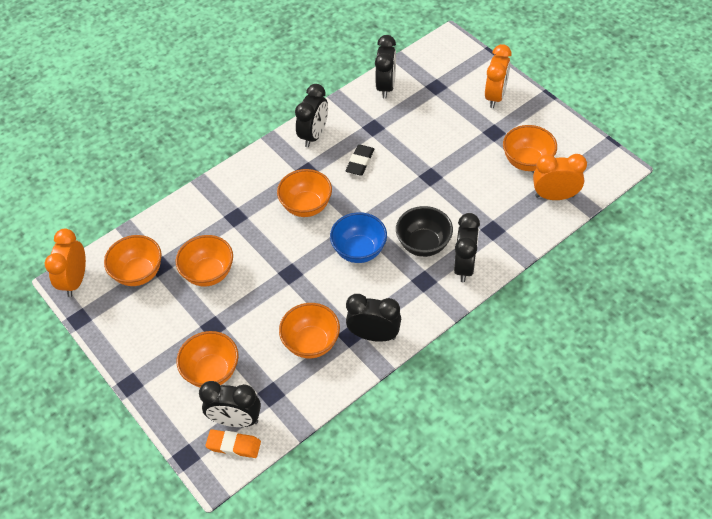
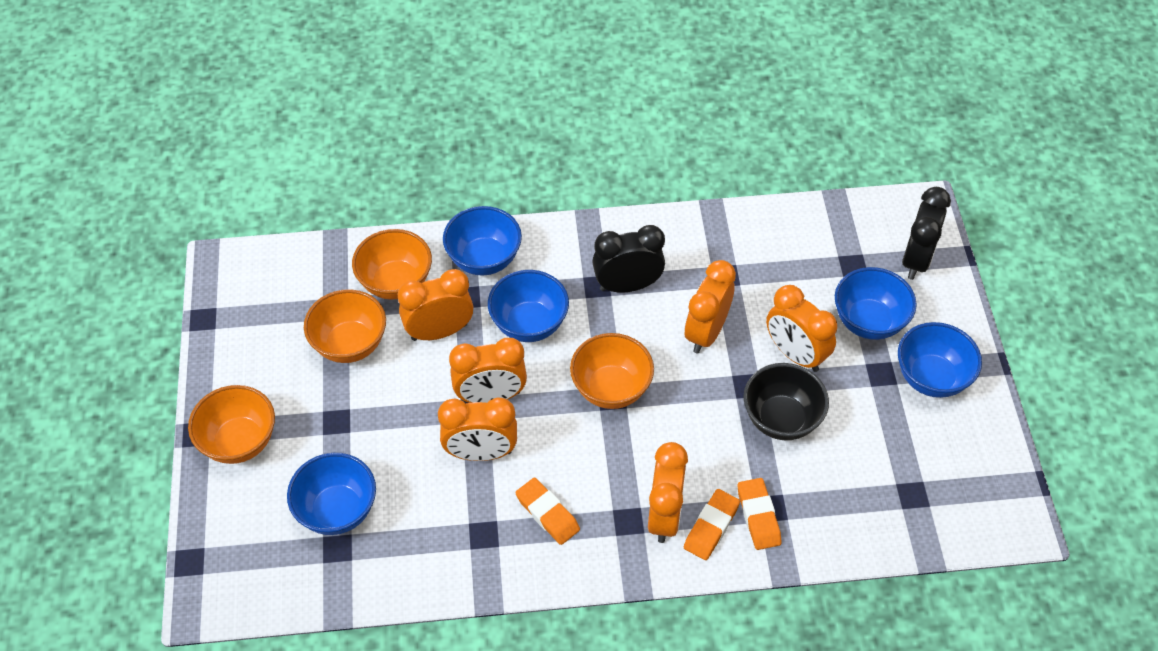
black clock: [199,381,261,427] [295,84,328,147] [346,294,401,342] [375,35,396,98] [454,213,480,282] = 5 -> [592,225,665,293] [902,187,951,280] = 2
black eraser: [345,144,375,176] = 1 -> none = 0
blue bowl: [330,212,387,263] = 1 -> [287,453,376,535] [443,206,522,275] [488,270,569,342] [835,267,917,340] [898,322,982,398] = 5
orange bowl: [104,235,162,286] [176,235,233,287] [177,331,238,387] [277,169,332,217] [279,303,340,358] [503,125,557,171] = 6 -> [188,385,275,464] [304,289,386,363] [352,229,432,300] [570,333,654,409] = 4
orange clock: [45,229,86,297] [485,44,511,108] [533,154,587,200] = 3 -> [397,269,473,341] [438,397,517,461] [449,338,527,403] [648,442,688,543] [684,260,736,354] [766,285,837,372] = 6
orange eraser: [205,429,261,458] = 1 -> [515,477,580,545] [684,489,740,560] [738,478,782,550] = 3

